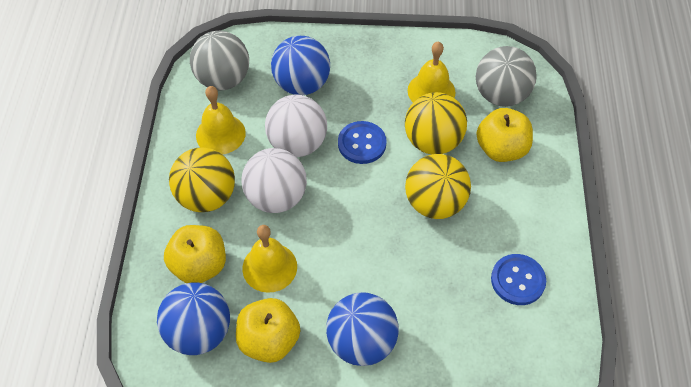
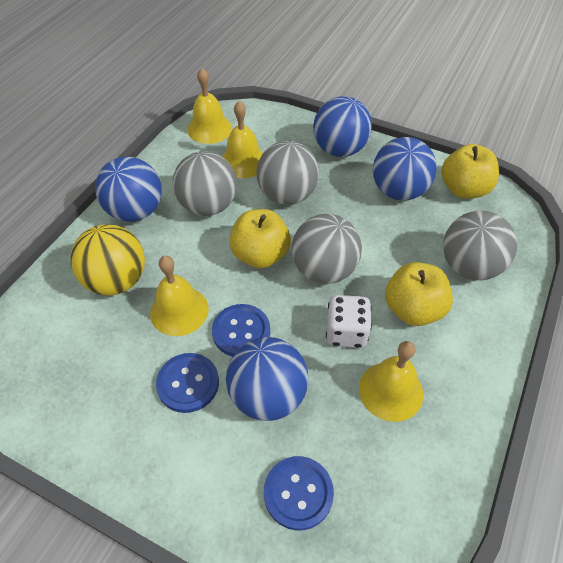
blue ball: [157,282,230,355] [271,36,330,95] [326,292,399,366] = 3 -> [95,157,162,222] [226,337,308,421] [313,96,372,157] [373,137,437,201] = 4
blue button: [338,121,387,164] [491,254,546,305] = 2 -> [156,353,219,413] [212,304,270,357] [264,456,334,530] = 3
grey ball: [190,31,249,90] [476,46,537,107] = 2 -> [173,151,237,216] [257,141,319,205] [292,214,362,284] [443,211,517,280] = 4
white ball: [242,148,307,213] [265,95,327,157] = 2 -> none = 0
white dice: none = 0 -> [326,295,372,348] = 1
yellow ball: [169,147,235,212] [405,92,467,154] [405,154,471,219] = 3 -> [70,224,145,296] = 1
yellow bell: [196,86,246,155] [242,225,297,293] [408,41,456,102] = 3 -> [150,256,209,336] [187,68,232,144] [222,101,263,178] [359,341,423,422] = 4

